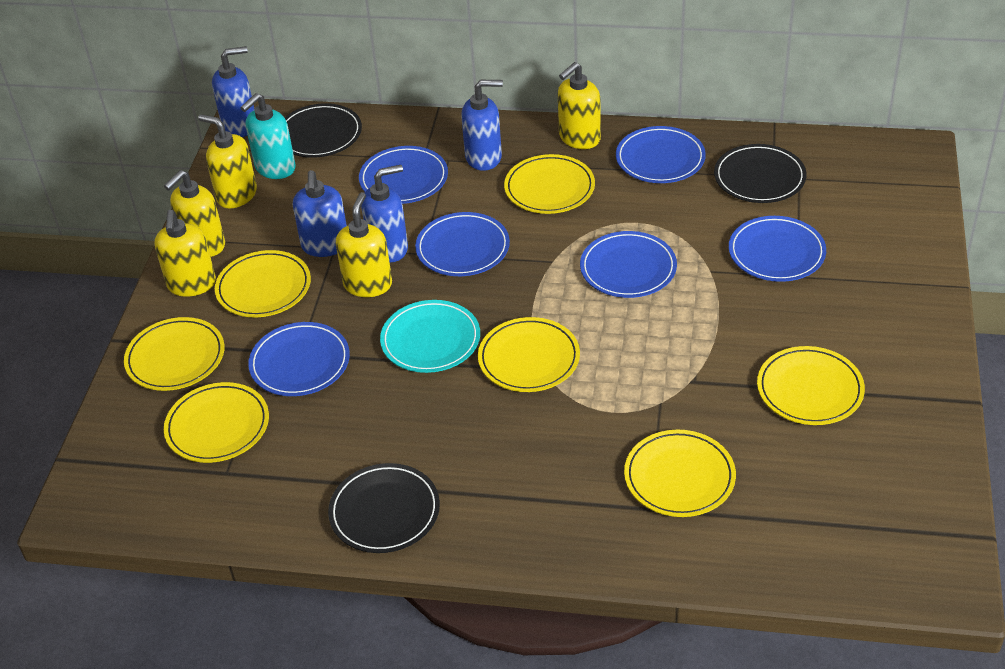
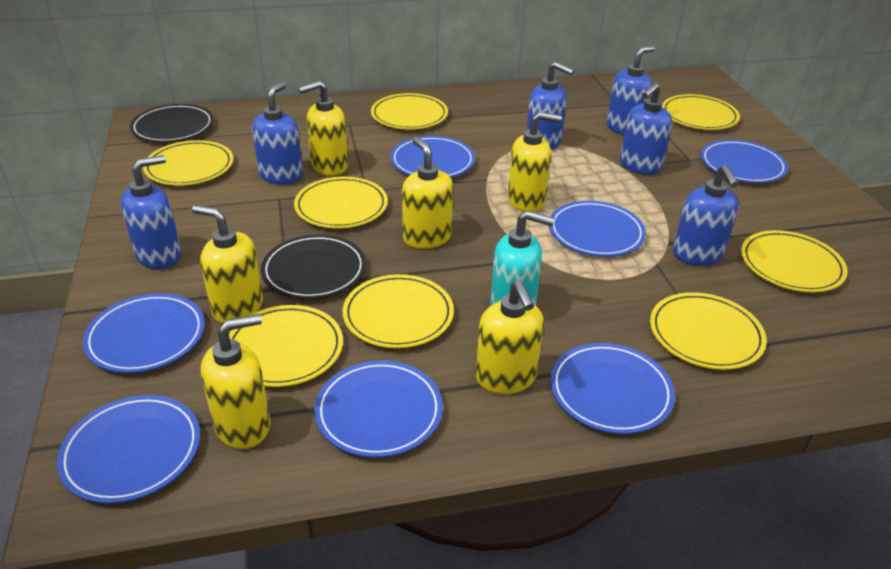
black plate: [285,103,362,158] [328,463,440,553] [714,144,807,203] = 3 -> [130,104,214,143] [261,235,366,299] = 2
blue plate: [248,322,350,396] [359,146,448,204] [415,212,510,276] [580,231,677,298] [616,126,706,183] [729,216,826,282] = 6 -> [57,395,200,504] [83,293,205,373] [315,360,443,458] [390,136,475,178] [549,201,646,257] [550,343,675,434] [701,140,788,183] = 7
blue soap dispenser: [212,46,255,137] [293,170,347,257] [361,165,408,262] [461,80,503,171] = 4 -> [121,155,181,269] [252,82,303,184] [527,62,574,150] [607,46,655,135] [620,83,672,175] [673,165,739,266] = 6
turquoise plate: [380,300,480,373] = 1 -> none = 0
yellow plate: [124,317,224,391] [164,382,269,463] [215,250,311,317] [478,317,580,392] [504,154,595,214] [624,430,736,517] [757,346,865,425] = 7 -> [143,140,233,186] [229,305,343,387] [294,177,388,228] [343,274,454,348] [371,93,448,129] [650,292,767,370] [662,94,740,130] [741,230,848,292] = 8
yellow soap dispenser: [154,210,216,297] [164,170,225,257] [198,114,257,208] [336,192,392,297] [558,62,601,149] = 5 -> [192,205,263,323] [201,314,270,449] [298,81,348,176] [402,137,453,249] [476,280,544,394] [508,112,562,212] = 6

